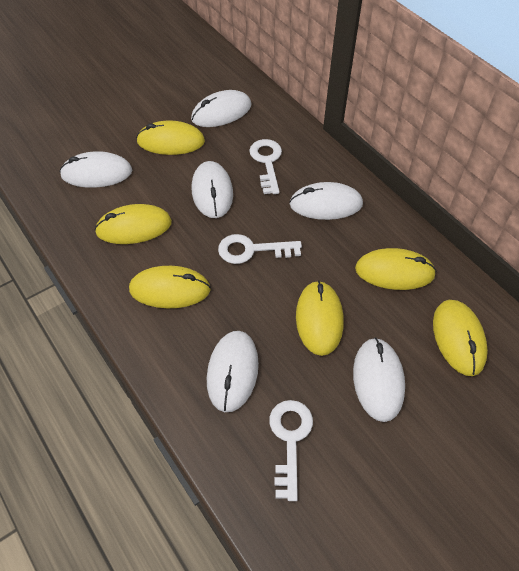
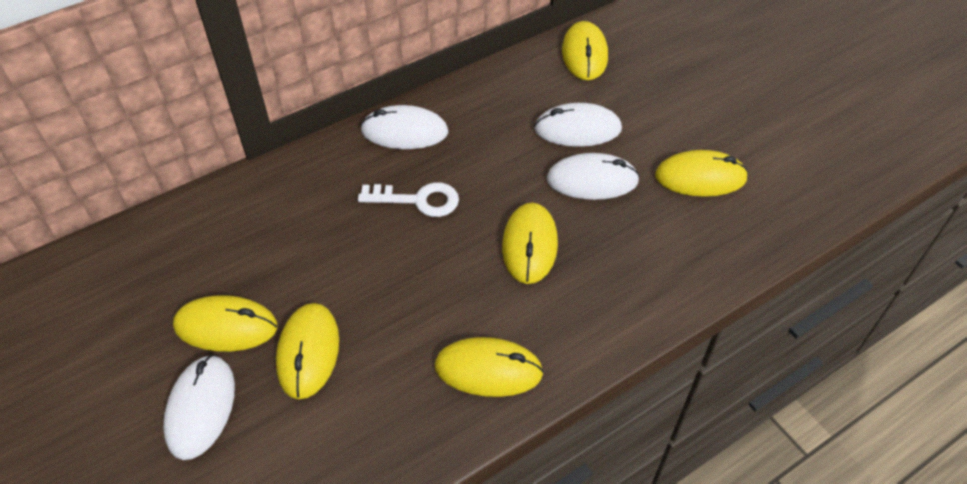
white key: [218,234,302,264] [249,139,282,194] [269,400,313,501] = 3 -> [358,182,459,217] = 1
white mouse: [59,151,132,188] [191,90,252,127] [192,161,233,218] [207,331,259,412] [289,182,363,220] [353,338,405,422] = 6 -> [163,355,235,460] [360,105,448,149] [534,103,622,147] [547,153,640,200] = 4

